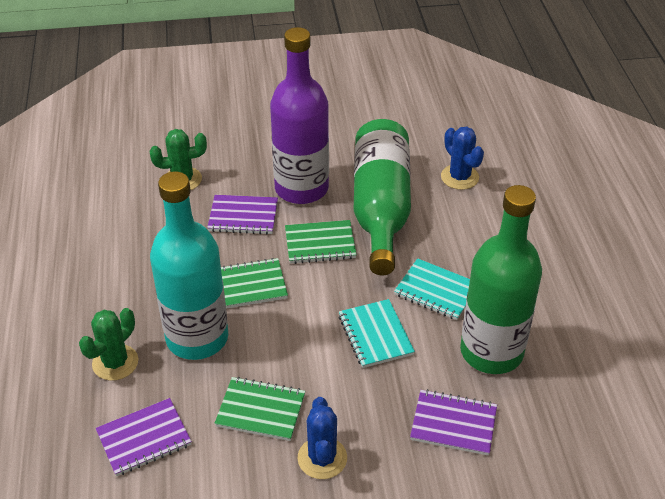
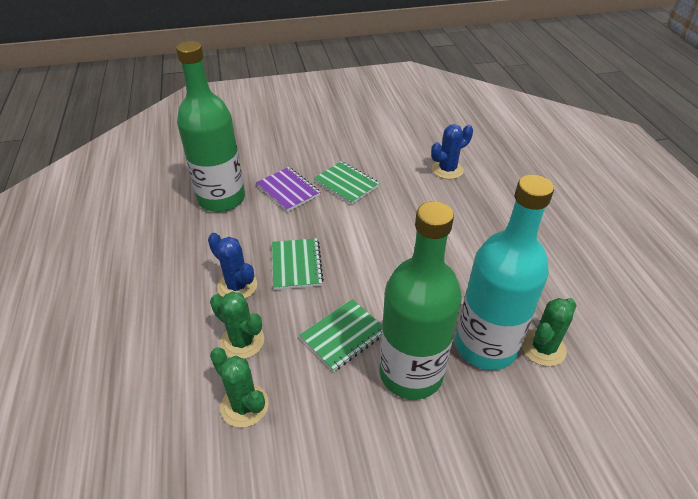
green cactus: [79,308,138,381] [150,129,207,190] = 2 -> [210,291,264,359] [210,347,269,428] [522,298,577,366] = 3
purple bottle: [270,27,329,204] = 1 -> none = 0
purple notebook: [96,398,192,476] [207,195,278,234] [410,389,497,456] = 3 -> [256,167,320,212] = 1
turquoise notebook: [339,299,415,368] [394,258,470,320] = 2 -> none = 0

